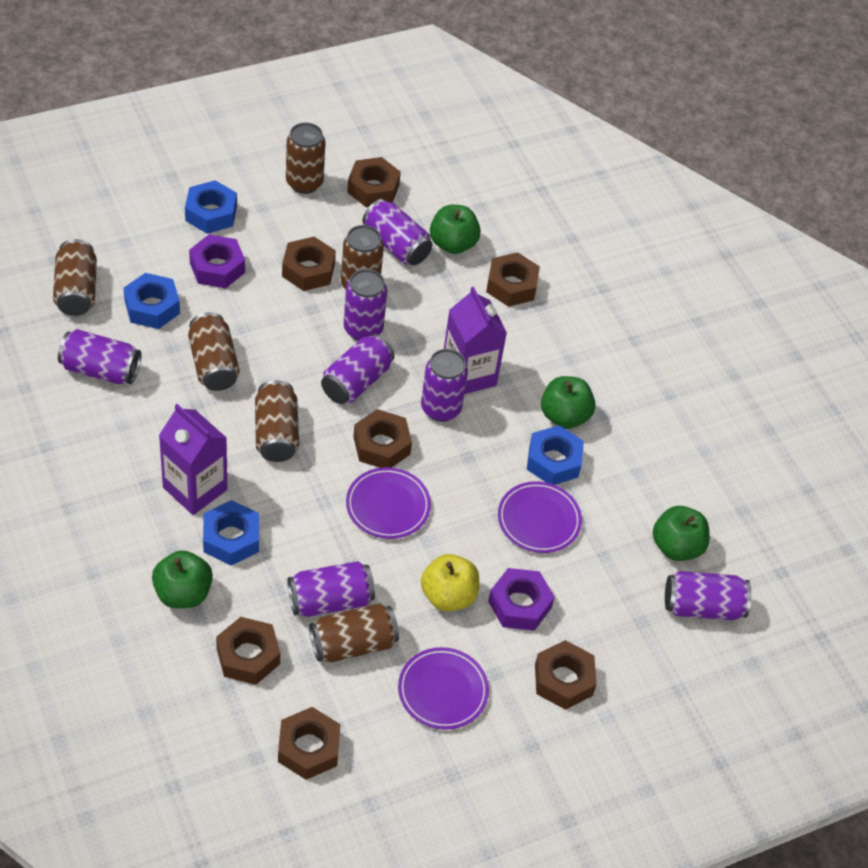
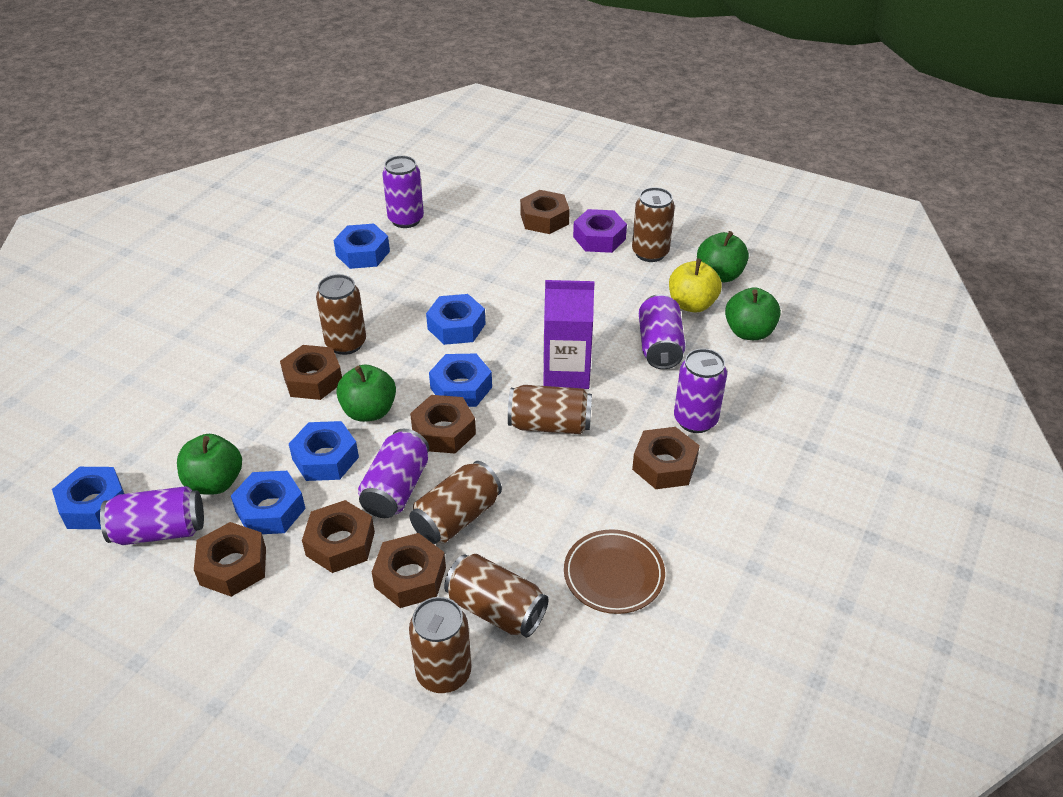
blue nut: [124,273,180,329] [185,180,237,234] [203,500,259,566] [527,425,584,485] = 4 -> [52,467,124,529] [231,471,306,534] [289,421,359,481] [334,224,390,269] [426,294,485,345] [429,354,492,407] = 6
brown plate: none = 0 -> [564,529,665,614] = 1
purple can: [58,329,141,384] [287,561,375,617] [321,334,395,404] [344,269,387,341] [363,199,432,265] [421,349,468,422] [665,571,751,620] = 7 -> [100,486,204,545] [358,429,429,518] [383,155,424,228] [639,294,686,369] [674,348,727,433] = 5
purple carton: [159,404,227,515] [444,286,507,394] = 2 -> [543,280,594,389] = 1
purple nut: [189,234,245,288] [488,568,555,631] = 2 -> [573,209,627,253] = 1
purple plate: [346,467,431,539] [398,647,489,730] [498,481,582,553] = 3 -> none = 0

